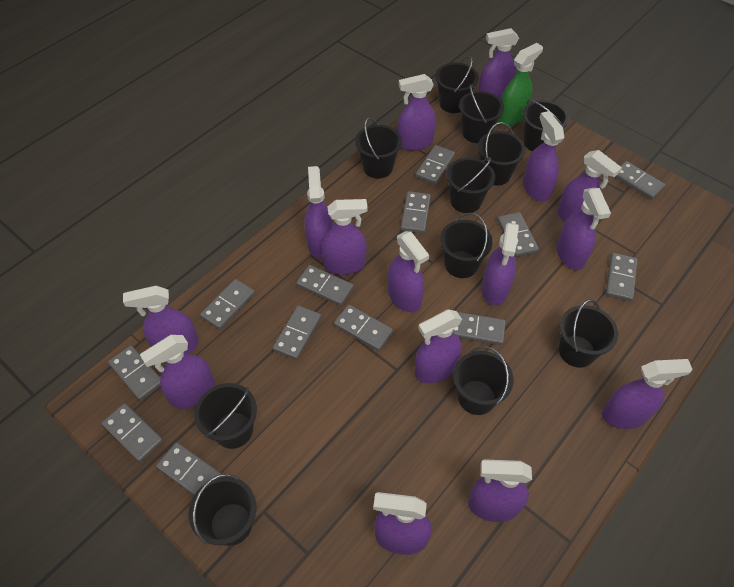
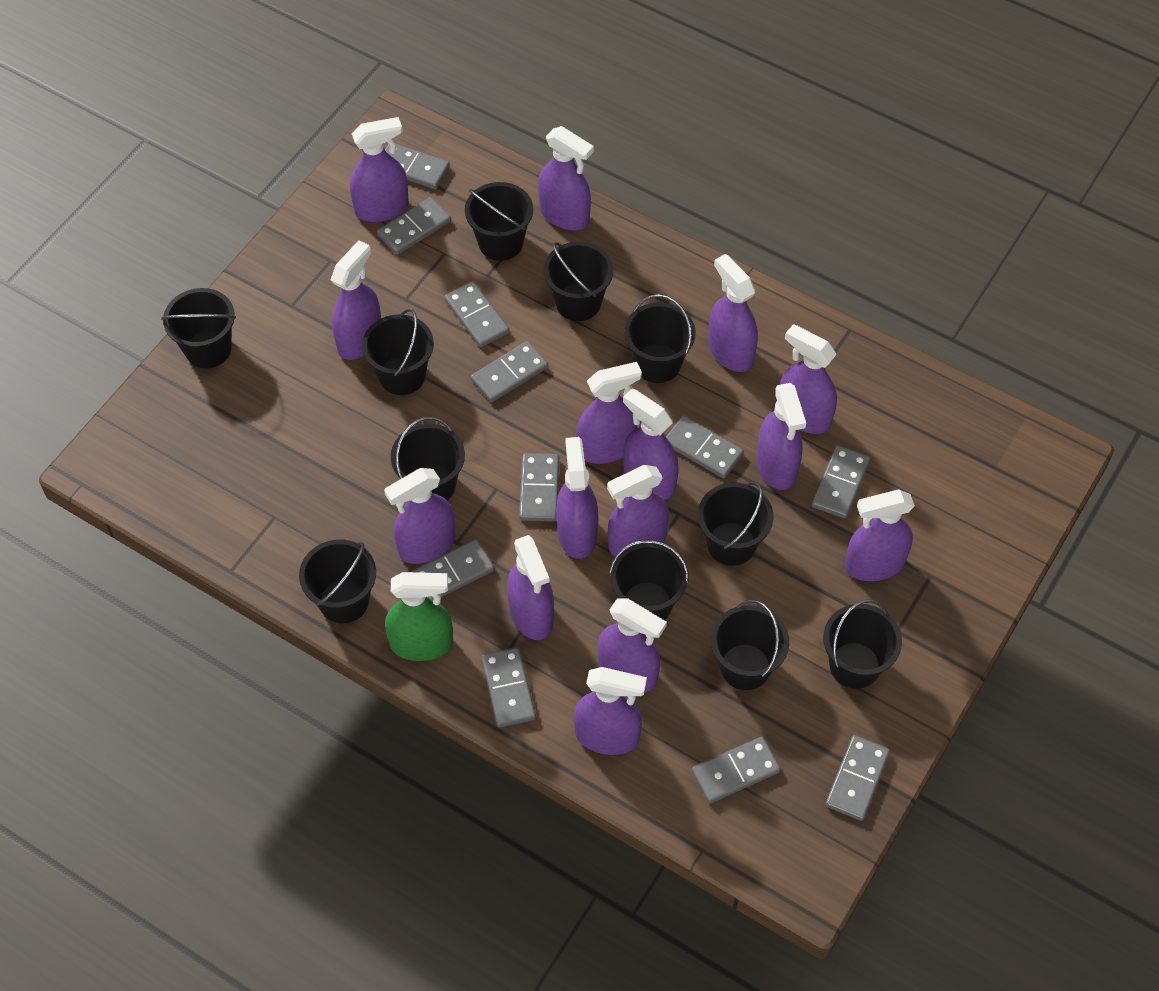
grey domino: [102,403,163,462] [108,345,160,401] [156,442,222,495] [200,279,255,330] [273,306,321,360] [296,265,354,306] [334,304,393,351] [401,191,431,233] [416,145,455,184] [453,312,506,345] [497,212,539,257] [606,253,638,301] [615,161,666,200] = 13 -> [377,197,451,255] [385,144,450,189] [411,539,494,600] [444,281,509,347] [471,341,548,402] [481,647,536,727] [519,453,559,522] [666,415,744,478] [692,737,781,803] [812,445,870,519] [825,735,890,821] = 11

